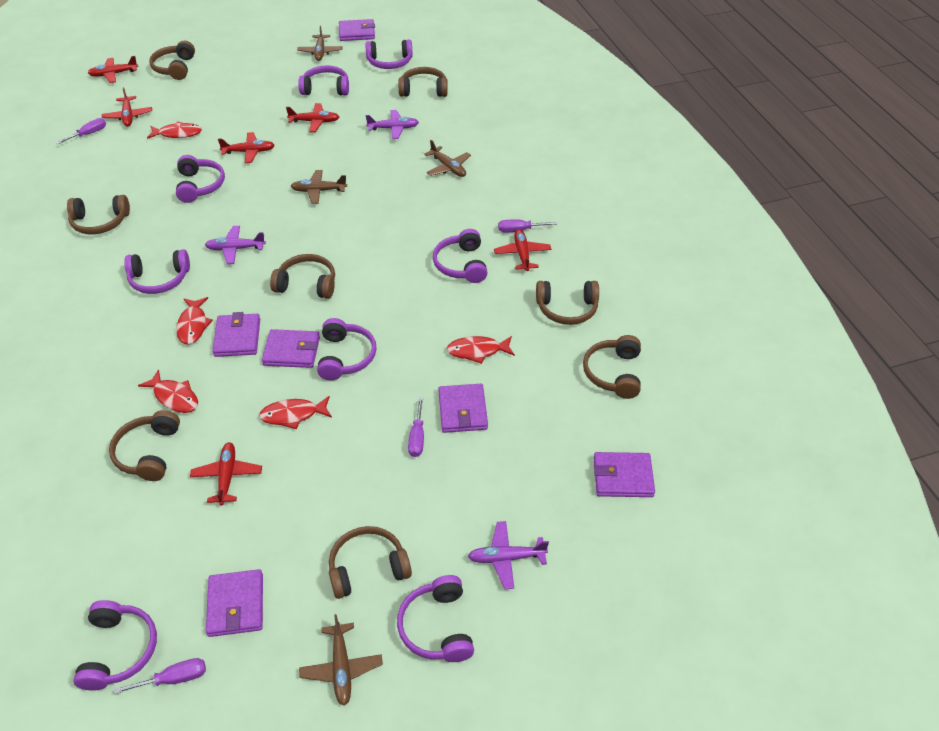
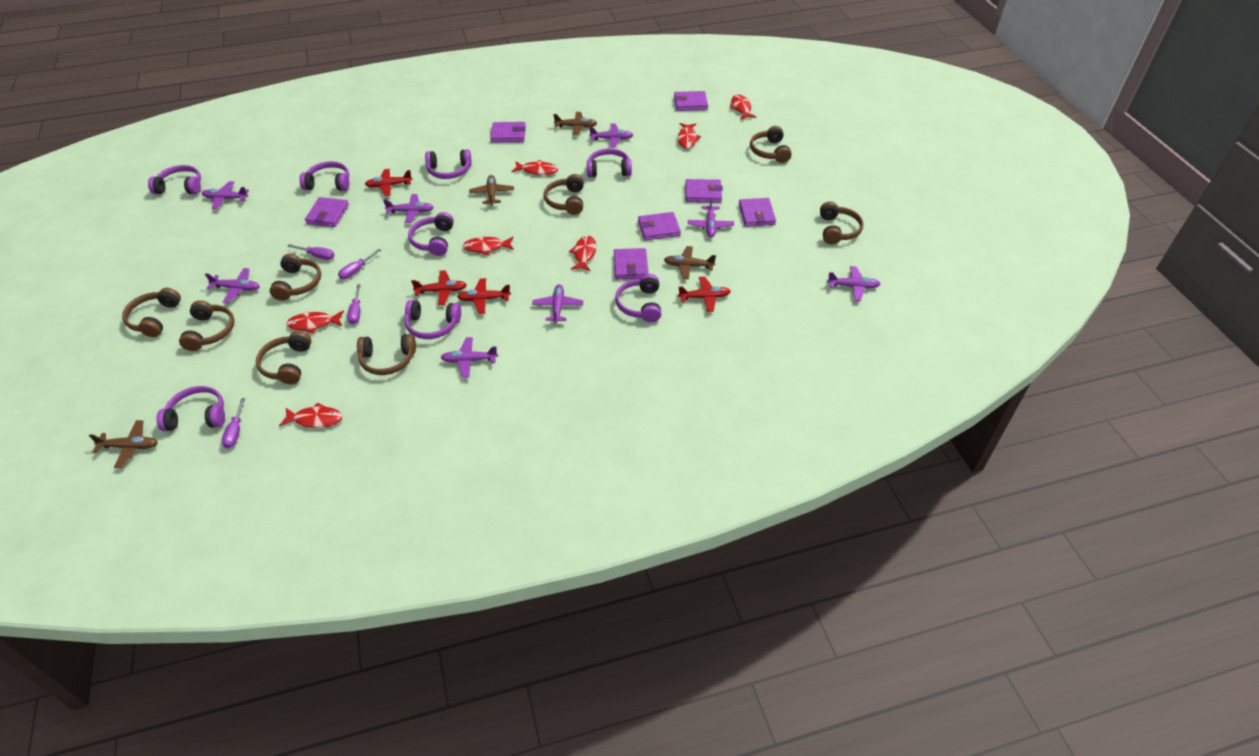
purple plane: [205,226,266,264] [366,110,419,139] [468,521,549,589] = 3 -> [202,181,249,210] [205,268,260,303] [383,194,434,223] [440,337,498,378] [532,284,583,323] [589,124,633,148] [688,197,734,238] [827,266,880,301] = 8
purple wallet: [206,569,263,637] [212,312,260,357] [262,329,320,368] [339,19,375,41] [438,384,488,433] [594,452,655,497] = 6 -> [305,197,349,227] [491,122,526,143] [614,248,649,279] [638,212,681,240] [674,91,708,111] [685,179,723,203] [739,198,776,227] = 7
red fish: [138,369,198,413] [147,122,202,139] [176,297,213,345] [259,396,332,429] [447,336,515,364] = 5 -> [279,402,343,428] [286,311,344,334] [463,237,514,255] [511,160,559,175] [569,236,597,271] [678,123,701,149] [730,94,756,120] = 7
red plane: [88,56,138,83] [102,87,152,126] [190,442,262,506] [218,132,275,163] [286,103,339,132] [494,229,551,271] = 6 -> [365,169,412,196] [411,270,467,305] [457,278,511,314] [678,276,731,312] = 4

